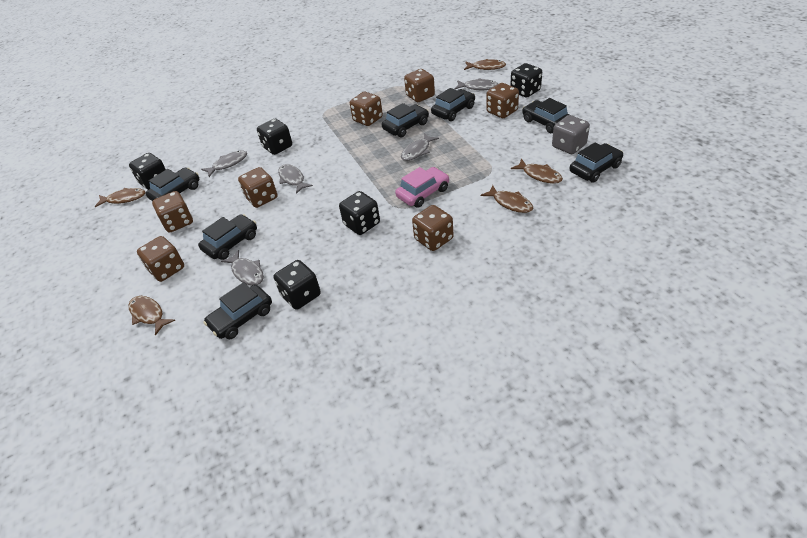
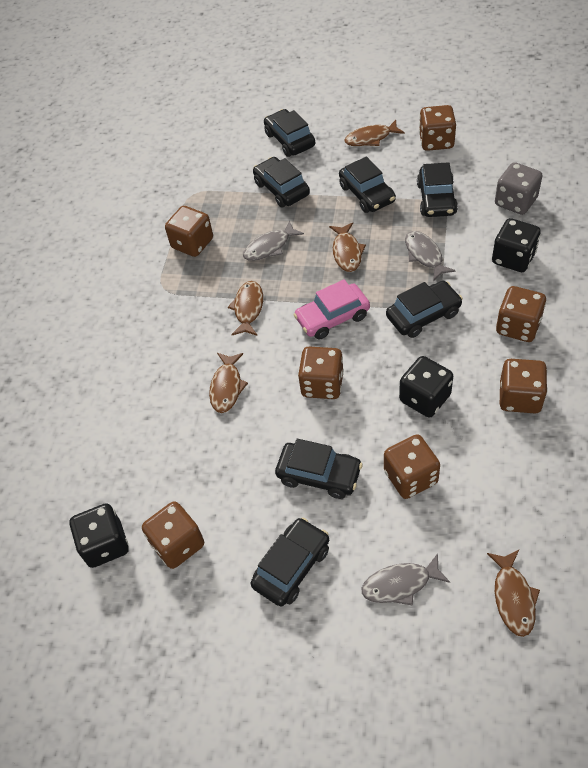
black dice: [129,153,166,190] [257,119,292,155] [274,260,321,310] [339,191,380,235] [510,63,542,98] = 5 -> [70,503,129,568] [399,356,453,417] [492,218,541,272] = 3
grey fish: [201,151,247,177] [221,250,264,286] [278,164,313,194] [401,133,439,161] [455,78,498,90] = 5 -> [243,220,304,261] [362,553,450,606] [405,231,456,281] = 3

